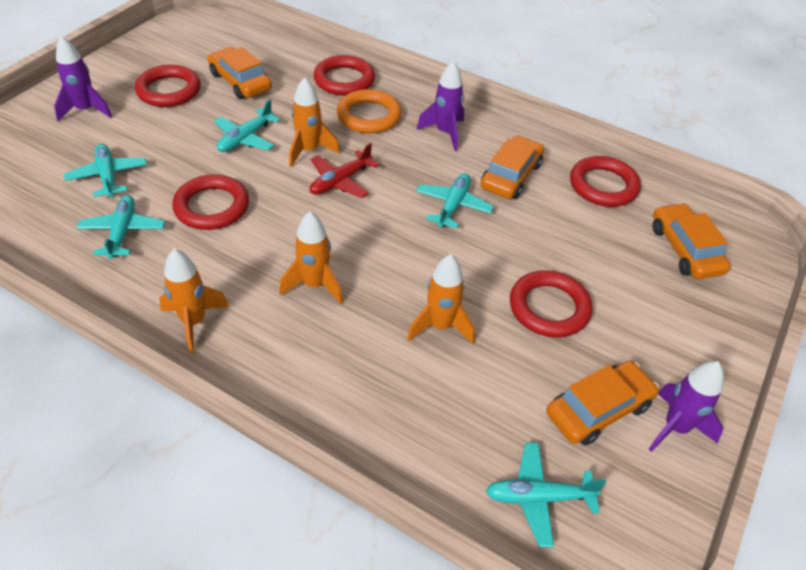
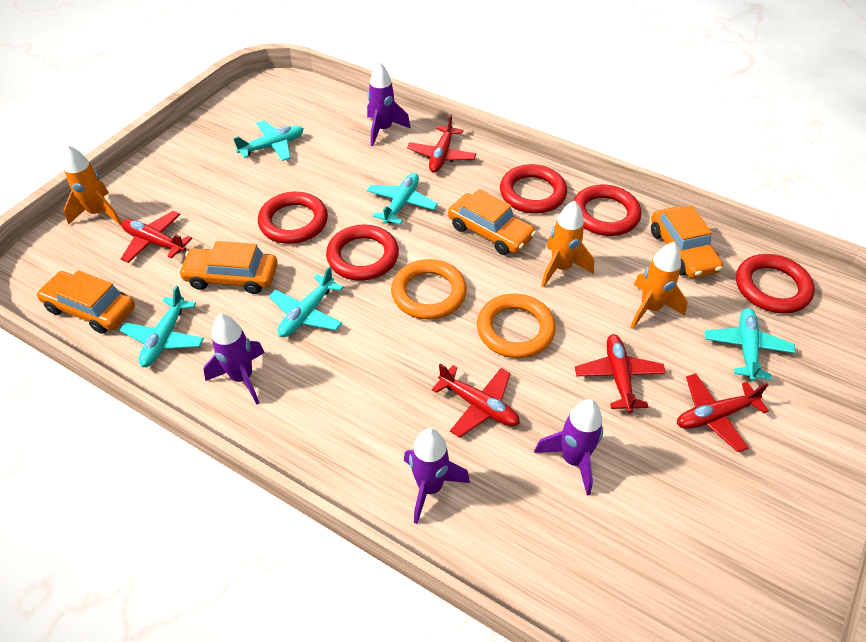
orange ring: [337,89,402,133] = 1 -> [391,259,467,320] [477,294,556,358] = 2
orange rocket: [159,249,229,353] [279,211,343,304] [289,77,340,167] [407,254,475,344] = 4 -> [63,145,122,225] [541,200,595,288] [630,242,687,329] = 3
purple rocket: [54,36,112,122] [416,61,464,151] [649,361,724,452] = 3 -> [203,314,265,405] [367,62,411,146] [404,428,470,524] [534,399,603,496] = 4
red plane: [310,143,379,198] = 1 -> [121,211,192,263] [407,114,476,173] [432,364,520,438] [575,334,666,413] [677,373,769,452] = 5

